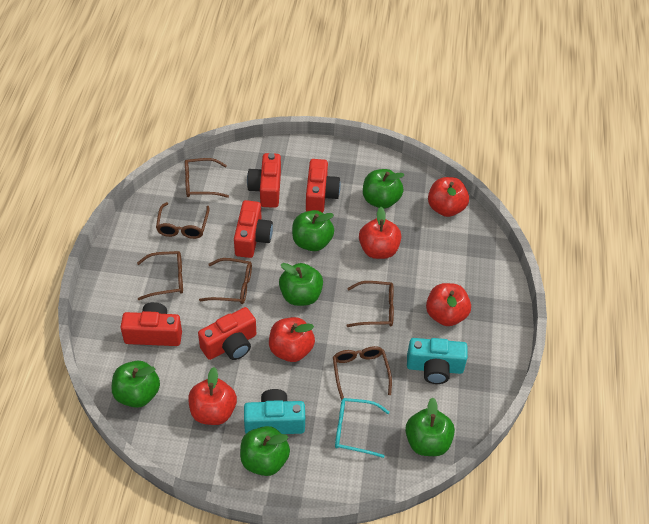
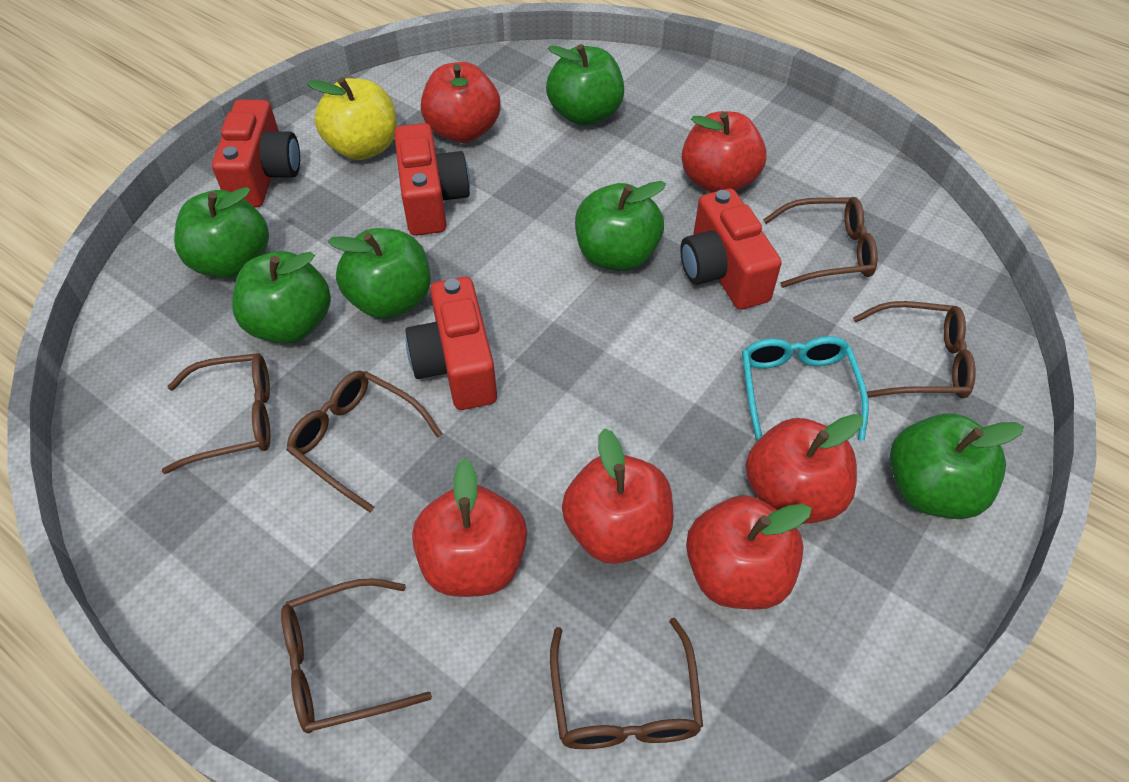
red apple: [188,367,237,425] [269,317,315,362] [359,207,401,259] [426,283,471,326] [428,177,469,217] = 5 -> [412,459,527,597] [421,62,501,143] [562,428,673,564] [682,111,767,193] [686,495,812,609] [746,414,863,524] = 6
red camera: [121,302,182,346] [198,307,256,360] [234,200,273,258] [247,153,281,208] [306,159,341,213] = 5 -> [212,99,300,207] [394,123,470,236] [405,277,497,410] [680,189,781,310] = 4
turquoise camera: [244,389,305,434] [407,338,468,384] = 2 -> none = 0
yellow apple: none = 0 -> [307,78,397,160] = 1

